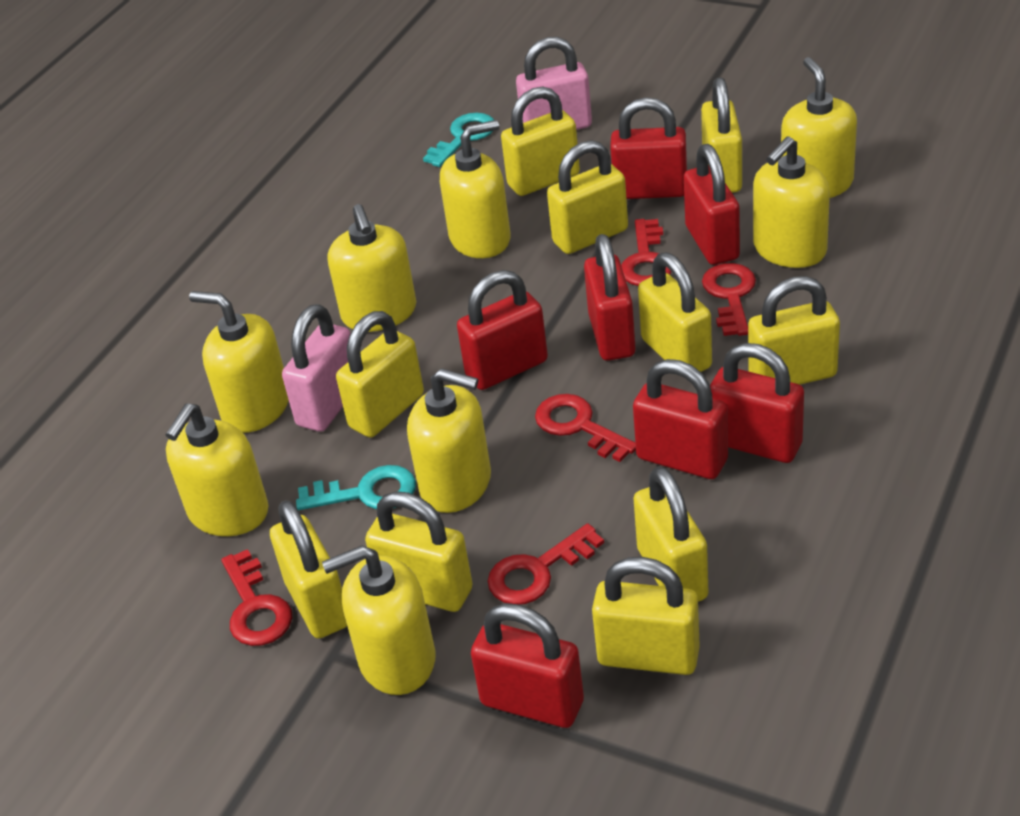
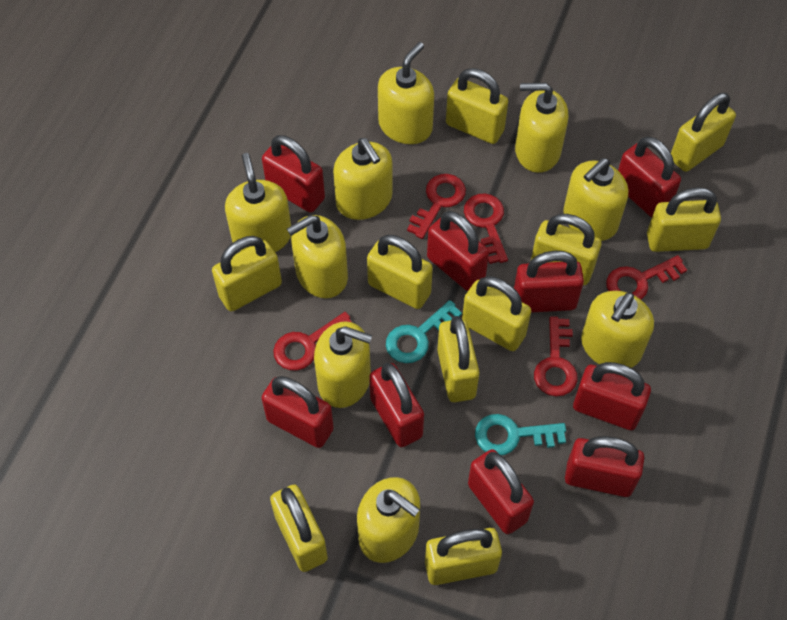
pink padlock: [282,304,351,432] [516,37,592,130] = 2 -> none = 0
red padlock: [457,270,548,390] [471,603,584,728] [584,234,636,361] [610,97,687,199] [633,359,728,479] [684,144,740,265] [710,343,804,463] = 7 -> [261,376,334,448] [262,135,325,213] [369,363,424,447] [427,211,489,291] [468,449,534,534] [514,251,584,313] [565,436,644,497] [573,362,651,430] [618,136,681,218] = 9
yellow soap dispenser: [166,403,269,536] [189,291,289,433] [322,545,436,695] [328,204,416,332] [407,368,491,513] [440,120,511,258] [753,136,830,268] [781,57,857,198] = 8 -> [225,153,291,252] [287,215,348,298] [314,321,372,408] [333,138,392,220] [357,477,420,563] [378,42,434,144] [515,83,568,173] [563,158,628,241] [581,291,654,368] = 9

